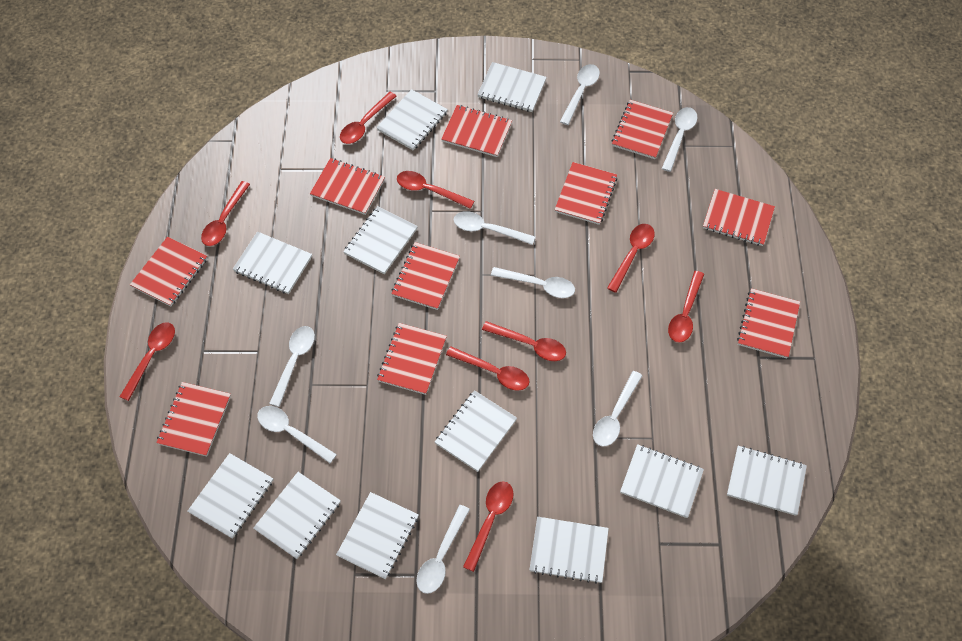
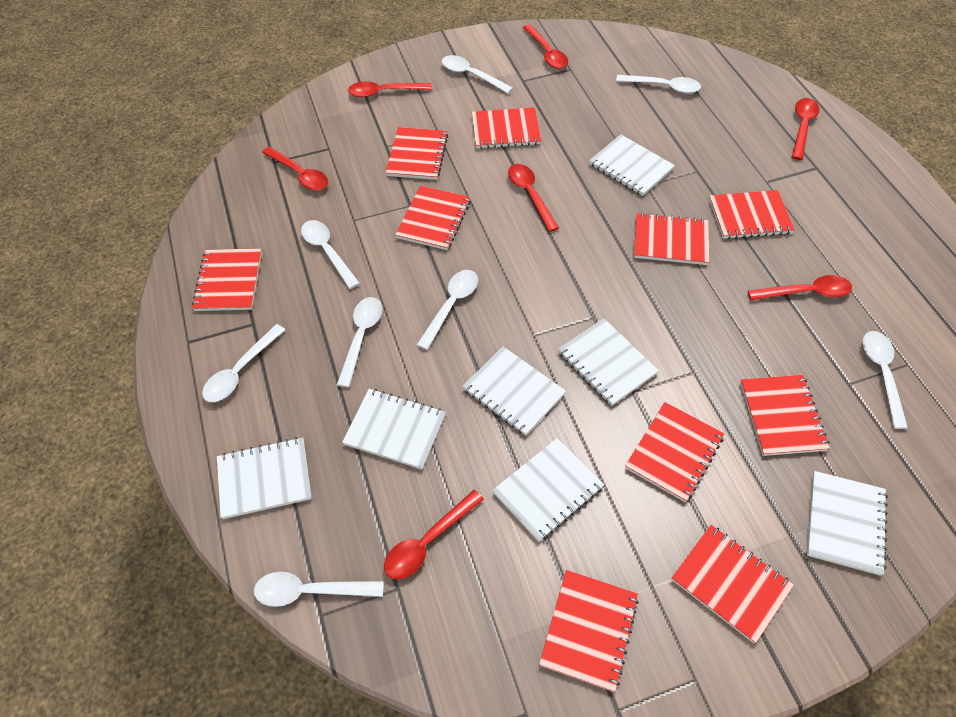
red spoon: [120,322,175,401] [201,181,250,246] [340,92,397,144] [397,171,474,209] [446,346,529,391] [463,481,513,572] [482,321,566,361] [607,224,655,293] [668,271,704,343] = 9 -> [262,147,328,191] [348,81,432,97] [384,490,484,580] [508,164,559,232] [523,24,568,69] [748,275,852,300] [792,98,819,160] = 7
white notebook: [187,453,273,539] [233,232,312,294] [253,472,341,559] [336,492,419,579] [343,206,418,274] [376,89,448,150] [435,390,517,472] [477,62,547,112] [529,517,609,584] [620,444,704,518] [727,446,807,516] = 11 -> [217,437,312,519] [342,389,446,470] [462,347,566,436] [492,438,604,542] [558,319,659,406] [589,134,675,196] [807,471,888,576] = 7

